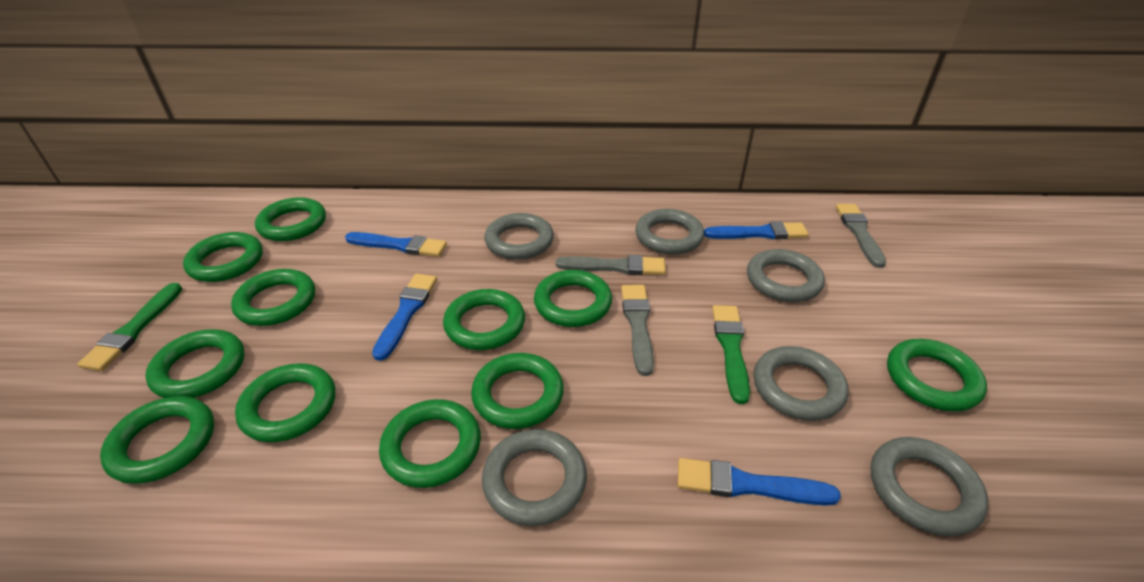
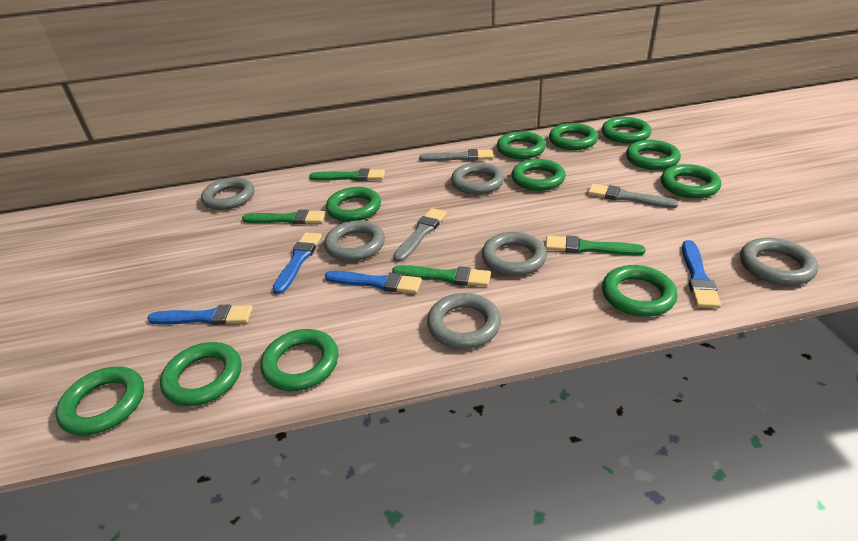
green brush: [77,283,182,371] [712,305,750,404] = 2 -> [242,210,326,224] [309,168,385,181] [392,265,491,287] [545,236,646,255] = 4

